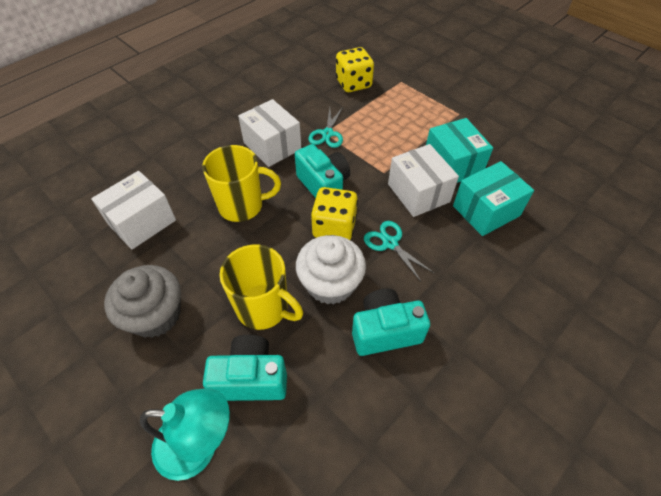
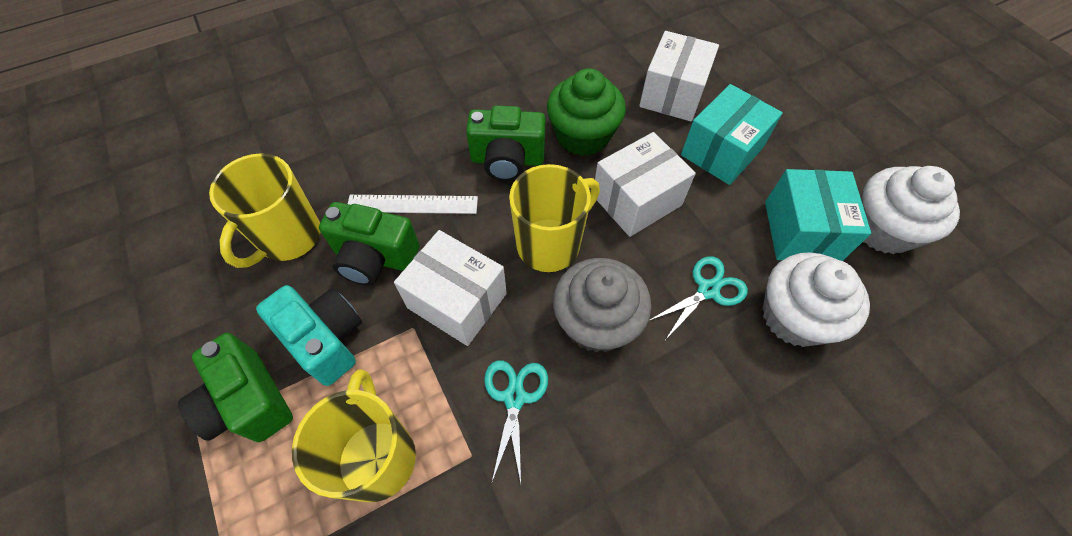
green camera: none = 0 -> [178,333,293,442] [319,202,420,286] [466,106,545,181] = 3
green cupcake: none = 0 -> [547,68,626,156] = 1
turquoise camera: [203,335,287,401] [295,144,350,198] [352,288,430,356] = 3 -> [256,285,362,386] = 1
turquoise lamp: [140,388,230,481] = 1 -> none = 0
white cupcake: [296,235,366,305] = 1 -> [763,252,870,347] [861,166,960,254] = 2
white ruler: none = 0 -> [348,195,478,214] = 1
yellow dice: [311,187,358,240] [336,47,374,92] = 2 -> none = 0
yellow mug: [202,145,281,222] [220,244,303,330] = 2 -> [209,153,321,268] [292,369,416,502] [509,164,600,272] = 3

